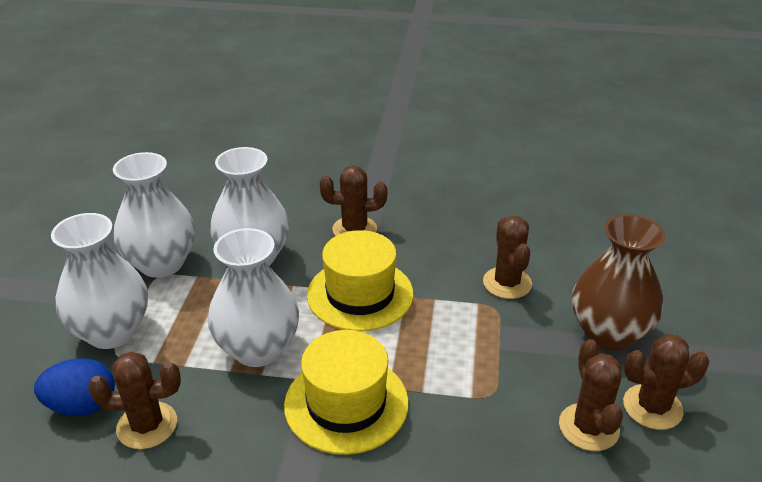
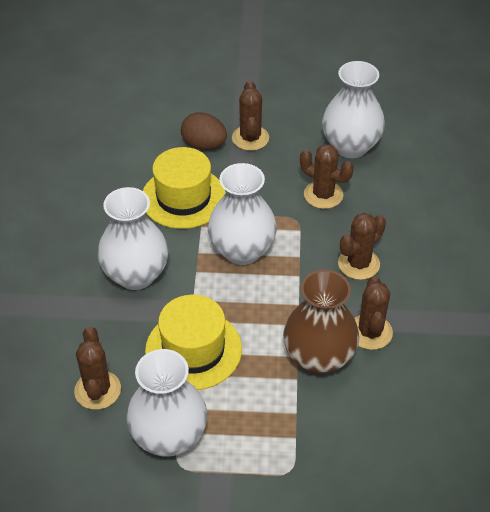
blue egg: [34,358,115,416] = 1 -> none = 0
brown egg: none = 0 -> [181,112,227,150] = 1

